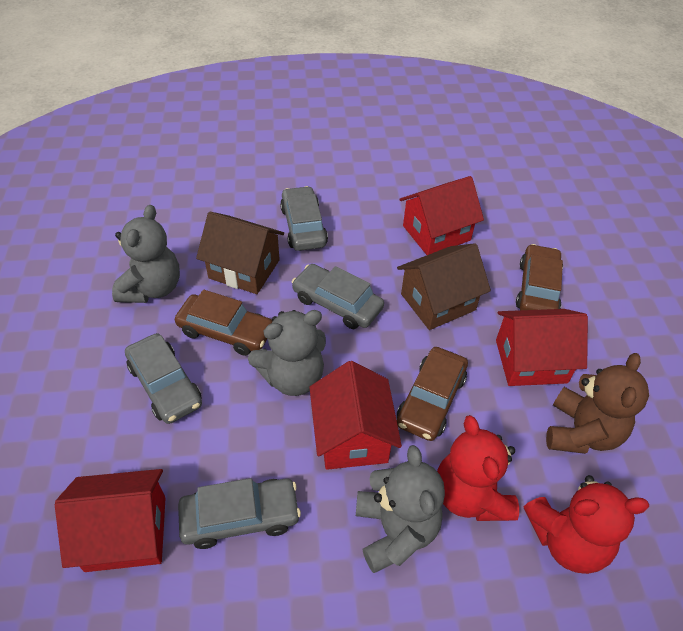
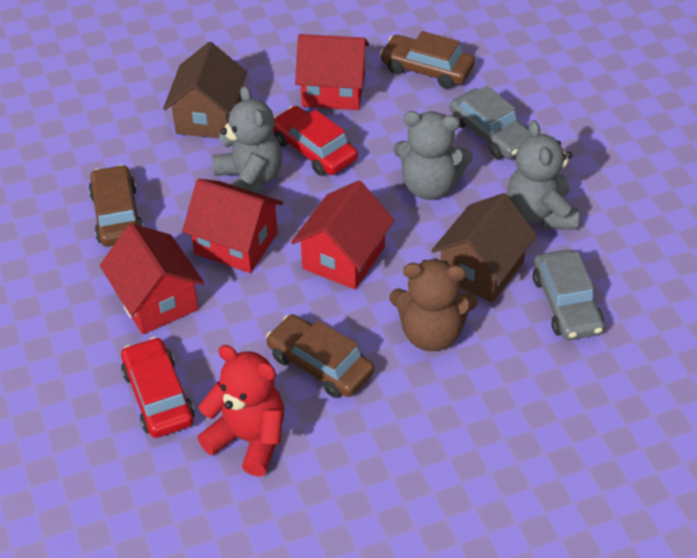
grey car: [125,333,202,424] [178,478,301,549] [280,186,328,251] [292,264,384,329] = 4 -> [450,86,530,159] [533,250,604,340] = 2
red car: none = 0 -> [121,337,195,438] [273,106,358,176] = 2
red teddy bear: [437,415,519,521] [524,475,649,574] = 2 -> [198,345,284,477] = 1

